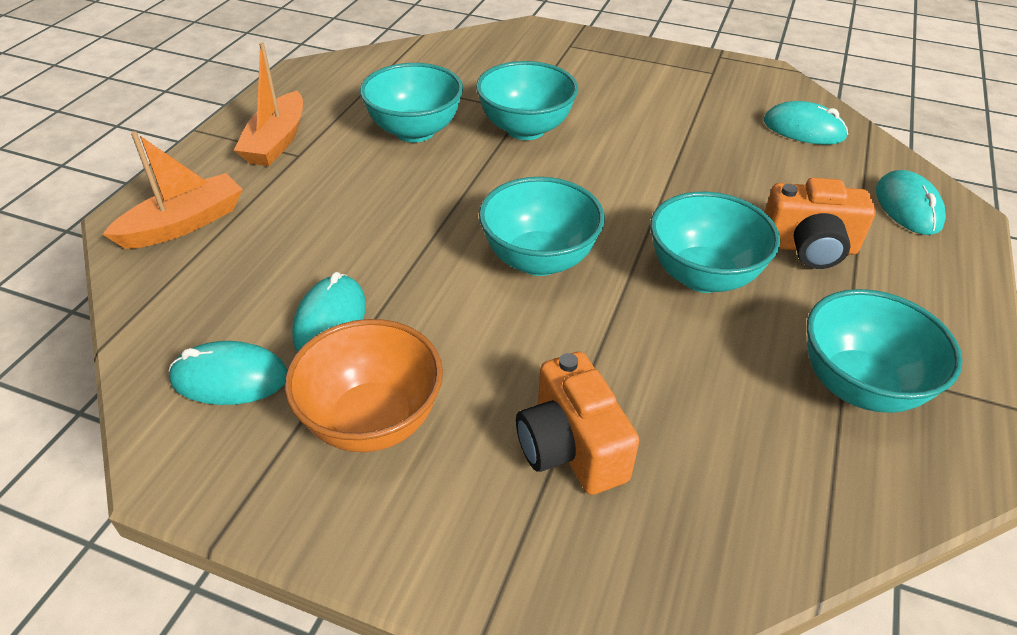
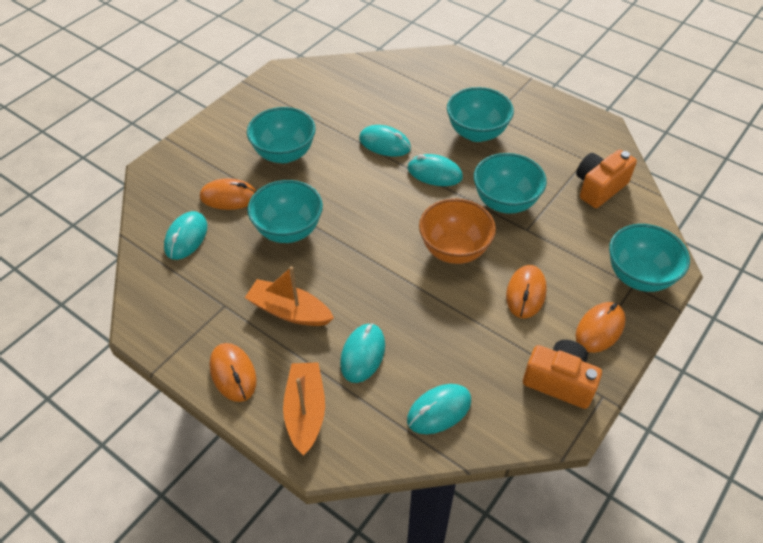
orange mouse: none = 0 -> [200,178,256,210] [210,343,257,402] [506,265,547,318] [576,302,626,353] = 4
turquoise mouse: [169,341,287,405] [292,272,366,352] [764,101,848,145] [876,170,946,235] = 4 -> [164,211,207,260] [340,323,385,383] [359,125,411,156] [407,154,463,186] [407,384,471,434] = 5

